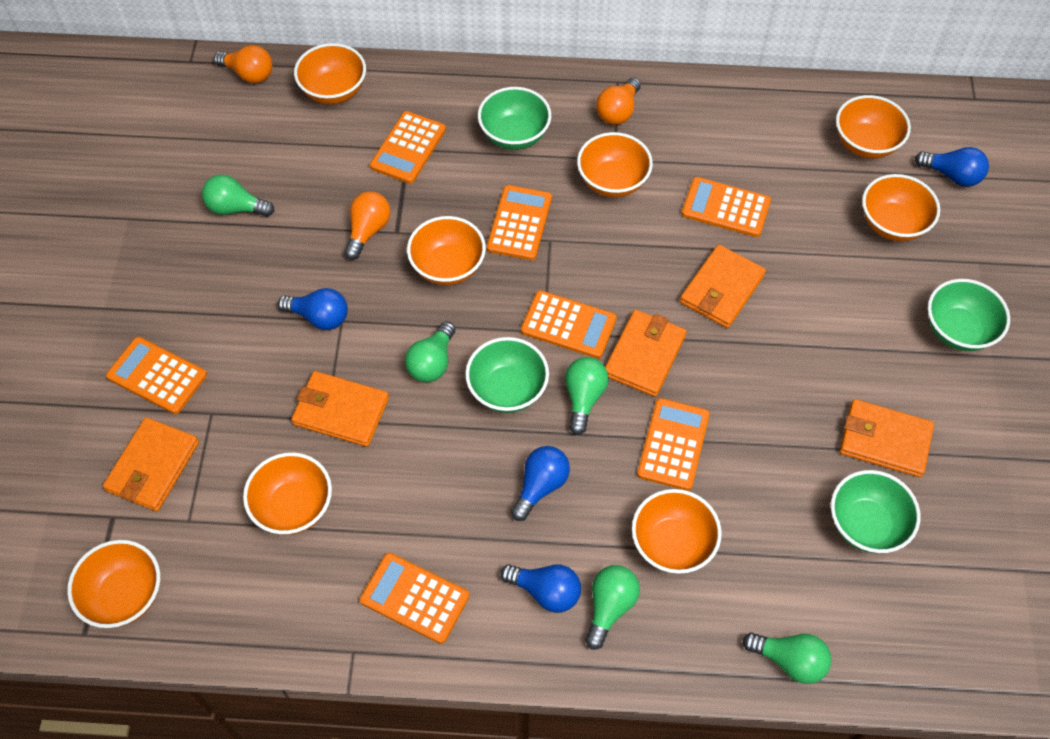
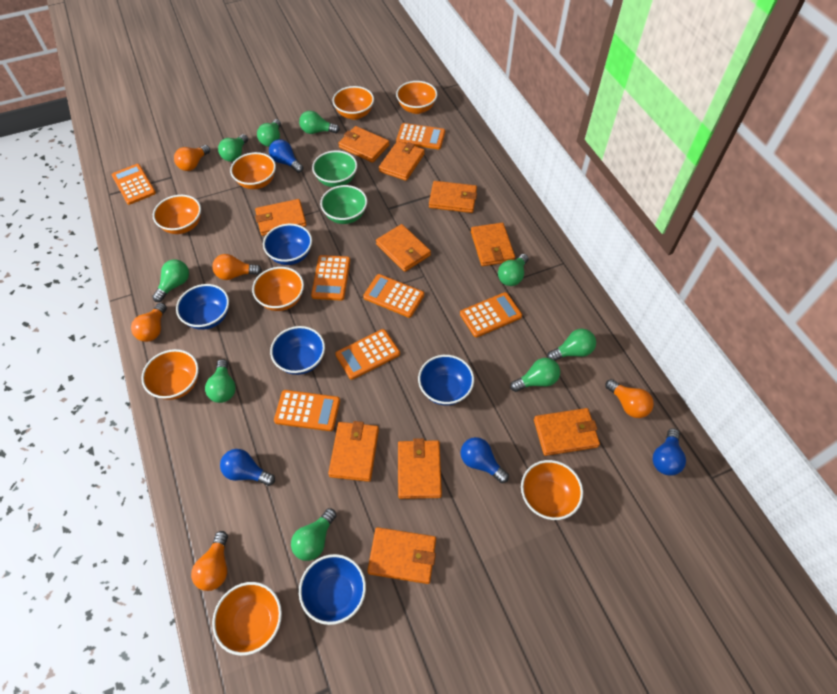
blue bowl: none = 0 -> [176,284,229,330] [263,224,312,265] [270,326,325,375] [299,554,366,625] [418,355,474,405] = 5
green bowl: [465,337,549,413] [478,87,551,150] [831,470,920,553] [928,279,1010,351] = 4 -> [312,150,357,187] [320,185,367,224] = 2
green light bulb: [202,175,274,217] [405,321,455,382] [565,357,609,435] [585,565,640,649] [743,632,832,684] = 5 -> [152,259,189,302] [205,359,236,403] [218,134,248,162] [257,119,281,147] [291,508,337,561] [299,111,340,134] [498,254,528,286] [510,358,560,392] [547,329,596,361] = 9
orange light bulb: [214,45,272,83] [344,191,390,260] [596,77,641,125] = 3 -> [131,303,167,342] [174,145,210,171] [191,531,228,591] [212,254,262,280] [605,379,654,418] = 5
orange wallet: [103,417,199,511] [291,371,389,447] [605,310,687,397] [680,245,766,328] [840,399,934,477] = 5 -> [255,199,307,236] [328,421,379,482] [338,126,390,163] [367,527,436,584] [376,224,431,272] [379,141,425,181] [398,438,442,499] [429,181,477,213] [471,223,515,266] [534,408,600,456] = 10

